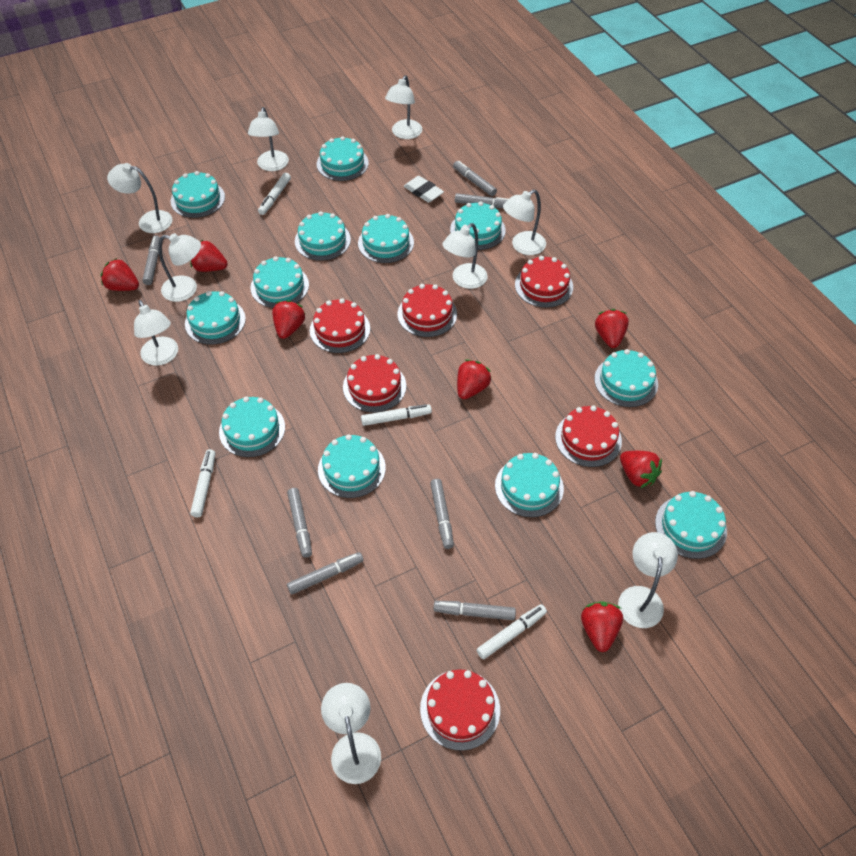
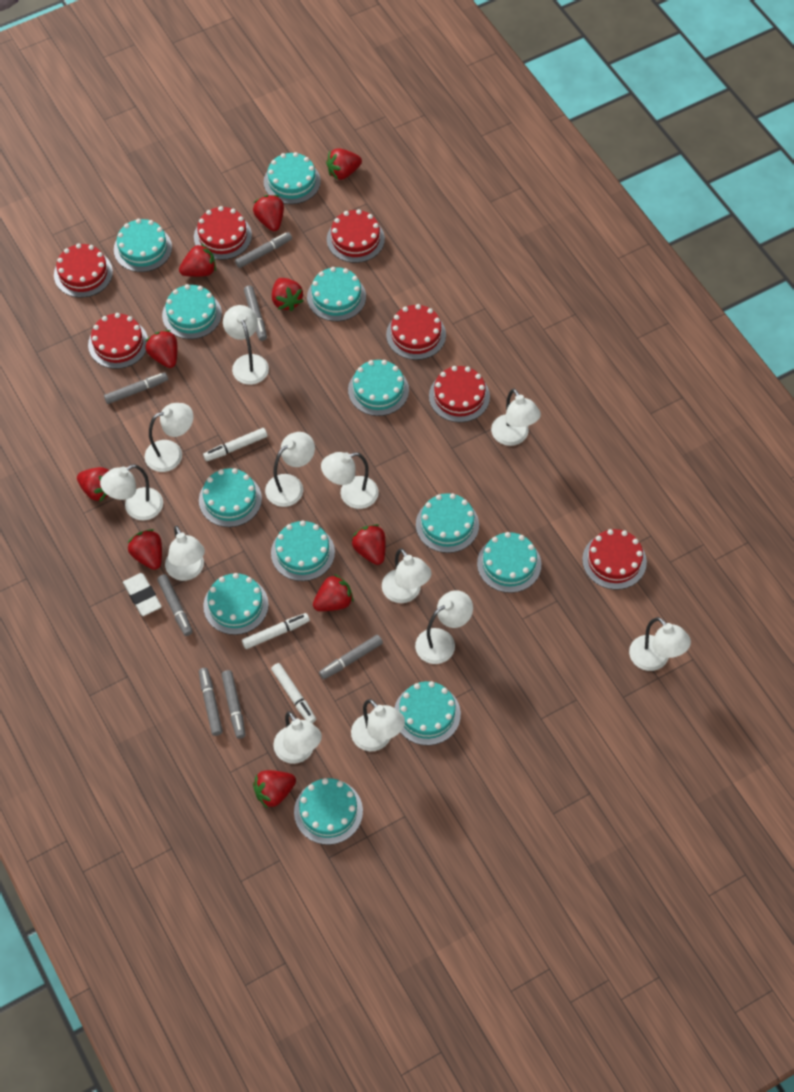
red cake: [310,298,370,353] [343,354,406,412] [398,284,457,337] [420,669,500,751] [515,256,573,308] [555,406,622,467] = 6 -> [54,243,113,298] [88,313,148,369] [194,206,252,260] [327,209,385,263] [386,304,446,360] [429,366,490,422] [582,529,647,590] = 7
red strawberry: [101,258,139,291] [190,240,228,272] [272,300,305,339] [457,359,492,399] [581,601,623,652] [595,309,629,348] [620,451,662,488] = 7 -> [77,467,110,502] [128,529,162,570] [145,330,177,368] [179,244,216,277] [253,195,284,231] [253,770,296,809] [272,278,303,311] [313,574,353,611] [326,148,362,180] [351,524,386,565] = 10
white lamp: [107,163,172,233] [134,300,178,366] [159,233,201,302] [248,107,289,171] [321,683,381,784] [385,75,422,139] [442,223,487,289] [503,189,546,255] [618,532,678,628] = 9 -> [100,464,163,520] [145,403,193,472] [165,526,205,581] [223,305,269,385] [265,432,315,507] [273,711,322,764] [321,452,379,509] [351,699,405,751] [382,548,432,603] [415,590,473,664] [491,389,541,446] [629,617,691,671] = 12
white marker: [190,449,215,517] [258,173,291,215] [361,404,432,426] [476,604,547,660] = 4 -> [203,428,267,461] [242,613,310,649] [271,663,316,723] = 3

